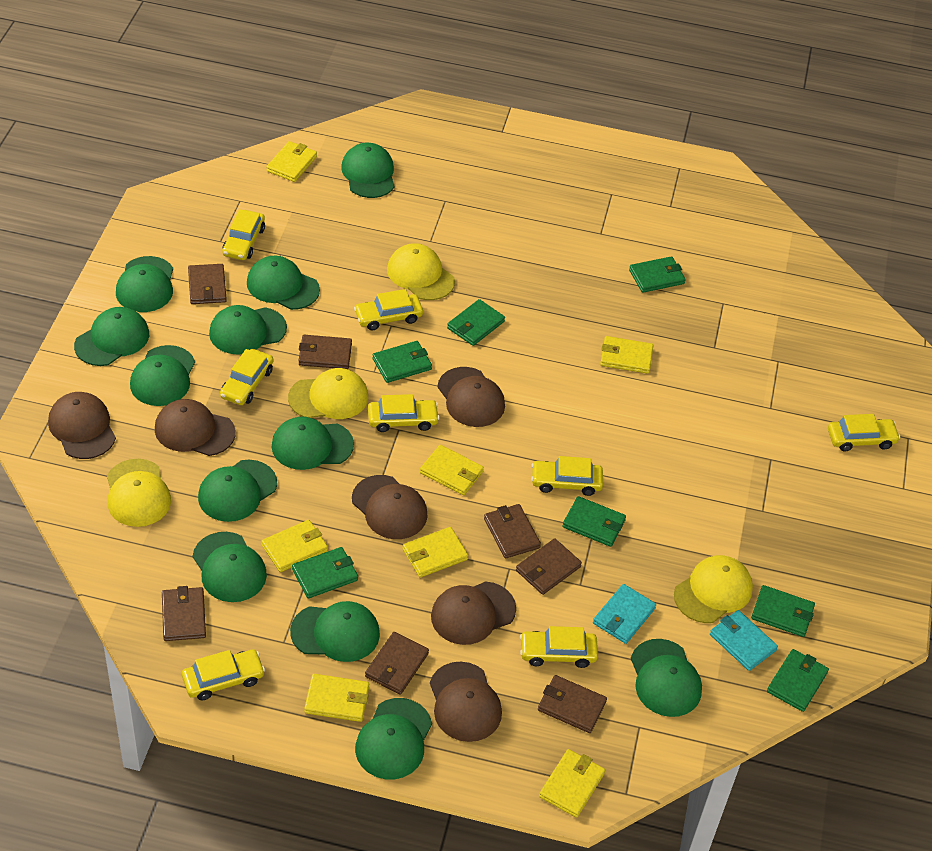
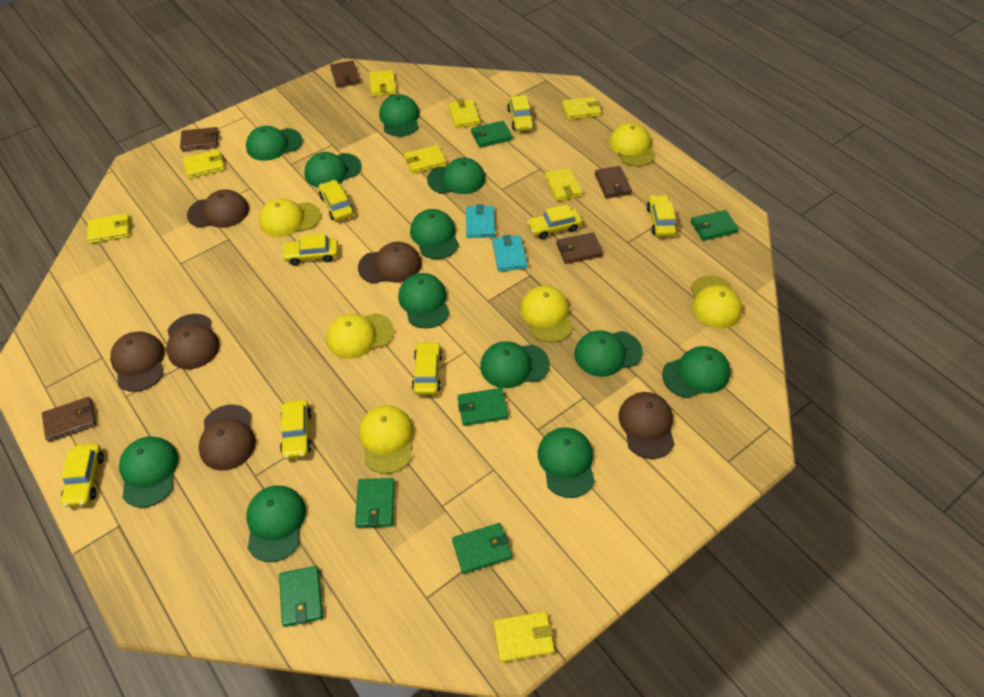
brown wallet: [162,586,206,641] [188,264,227,304] [299,335,352,369] [365,632,429,695] [484,504,541,558] [516,538,582,595] [538,675,607,733] = 7 -> [42,397,96,442] [180,127,219,151] [330,60,360,88] [557,232,603,264] [595,166,632,199] = 5
green wallet: [292,547,358,598] [372,341,432,383] [447,299,505,346] [563,496,626,547] [629,256,686,293] [751,585,815,637] [767,649,829,712] = 7 -> [279,566,323,627] [355,478,395,528] [452,523,512,574] [458,388,509,426] [471,121,513,148] [691,210,739,241] = 6
yellow cap: [107,459,171,527] [288,368,368,419] [387,243,455,300] [674,555,753,623] = 4 -> [259,198,321,237] [326,313,394,359] [359,405,414,474] [520,286,573,343] [609,122,656,167] [691,276,742,329] = 6
yellow wallet: [261,520,328,572] [266,141,317,182] [304,674,369,722] [403,527,468,577] [420,445,484,495] [539,749,605,818] [600,336,654,374] = 7 -> [87,213,130,244] [183,150,225,179] [369,70,396,96] [404,145,446,174] [449,99,480,128] [493,611,555,662] [545,168,583,201] [562,96,601,120] = 8

